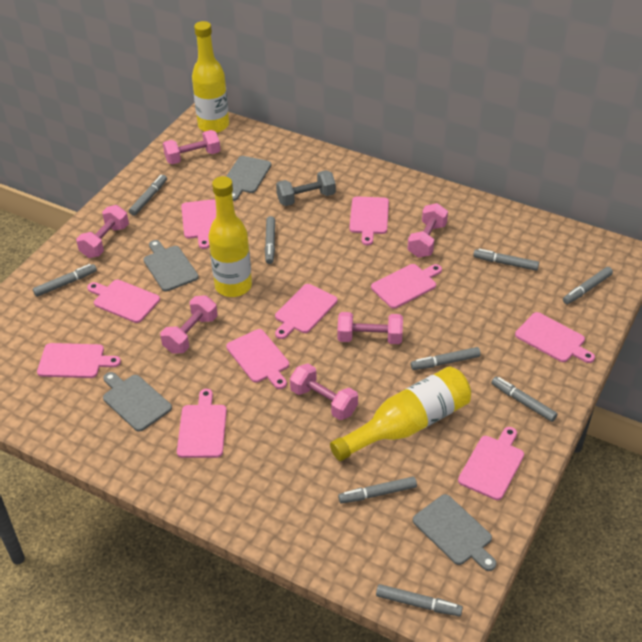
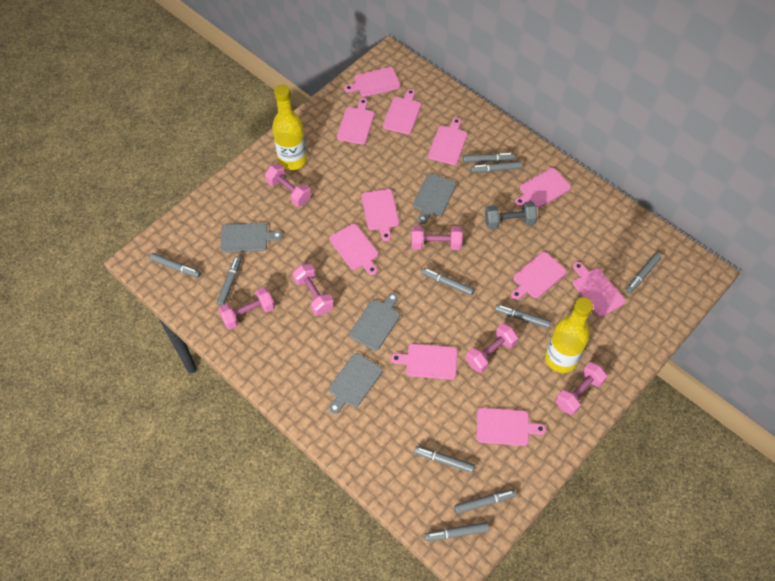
grey marker: [33,264,97,297] [129,175,167,216] [265,216,275,264] [338,477,417,503] [376,584,463,616] [411,347,481,370] [473,249,539,271] [491,376,557,422] [563,267,613,304] = 9 -> [150,253,201,278] [217,256,241,306] [414,446,475,473] [422,268,474,296] [425,522,489,541] [454,489,516,514] [463,153,514,163] [471,161,522,173] [495,304,551,328] [625,253,661,294] = 10
pink cutting board: [37,343,121,378] [87,280,160,323] [177,389,227,458] [181,199,216,249] [226,329,289,389] [275,284,338,339] [349,196,389,245] [371,264,442,309] [458,427,524,500] [515,312,595,363] = 10 -> [329,224,378,275] [337,98,375,145] [344,67,400,97] [361,189,399,241] [383,89,421,134] [391,344,457,380] [428,118,467,165] [477,408,546,446] [511,252,566,300] [515,168,571,208] [573,262,625,317] = 11
yellow bottle: [192,21,229,133] [208,176,252,297] [330,366,471,461] = 3 -> [272,85,307,170] [545,297,593,373] = 2

